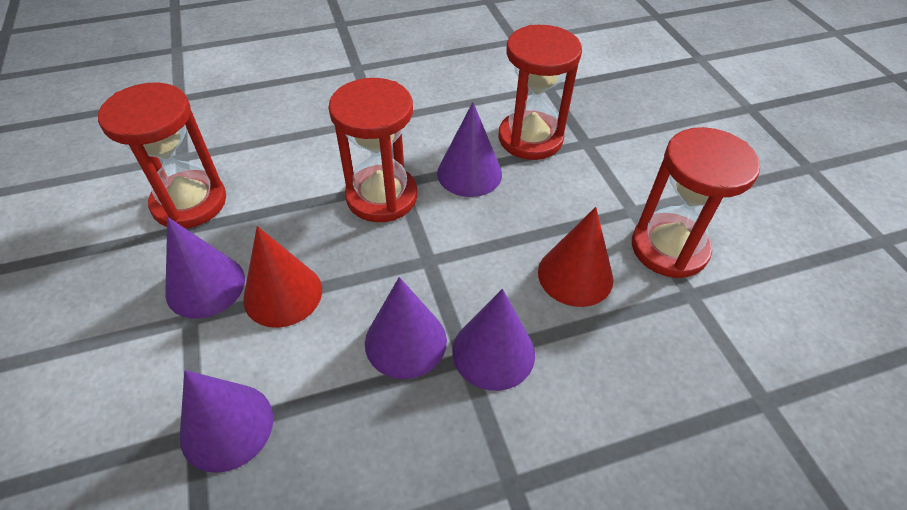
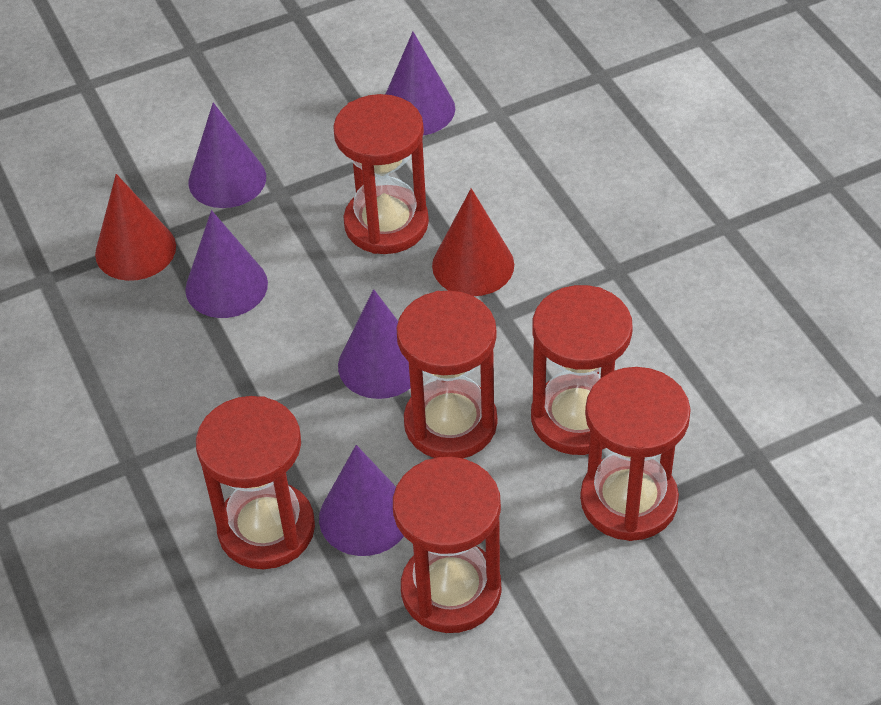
red hourglass: [98,82,226,229] [329,78,417,222] [499,25,582,160] [632,127,760,278] = 4 -> [196,396,315,569] [333,94,429,254] [393,457,501,633] [396,290,497,458] [531,285,633,455] [580,367,691,541] = 6

